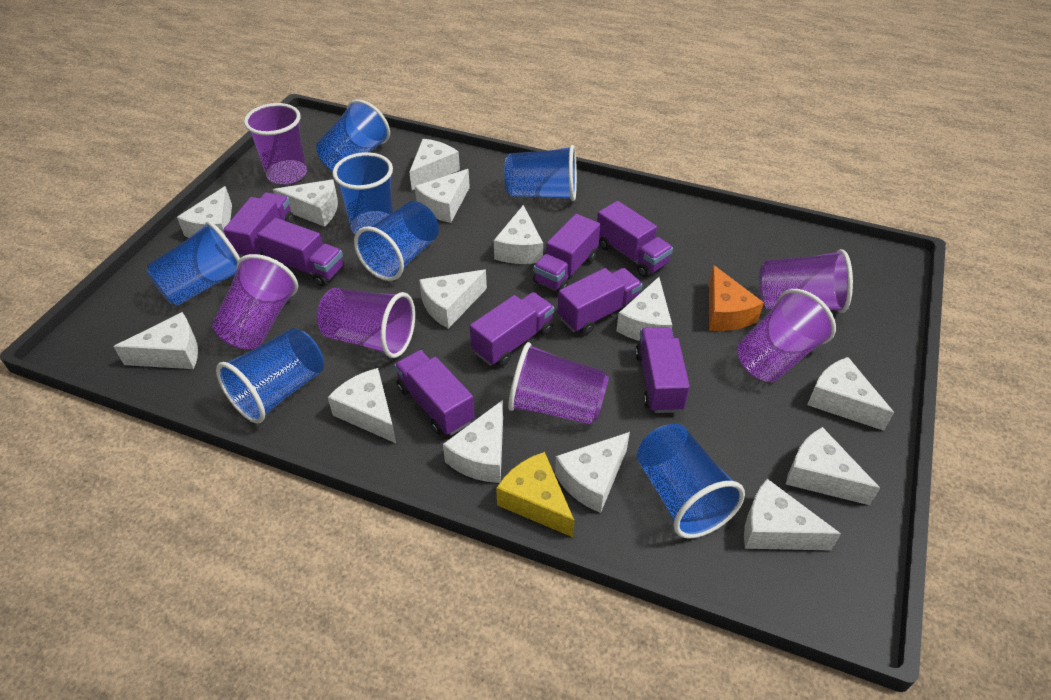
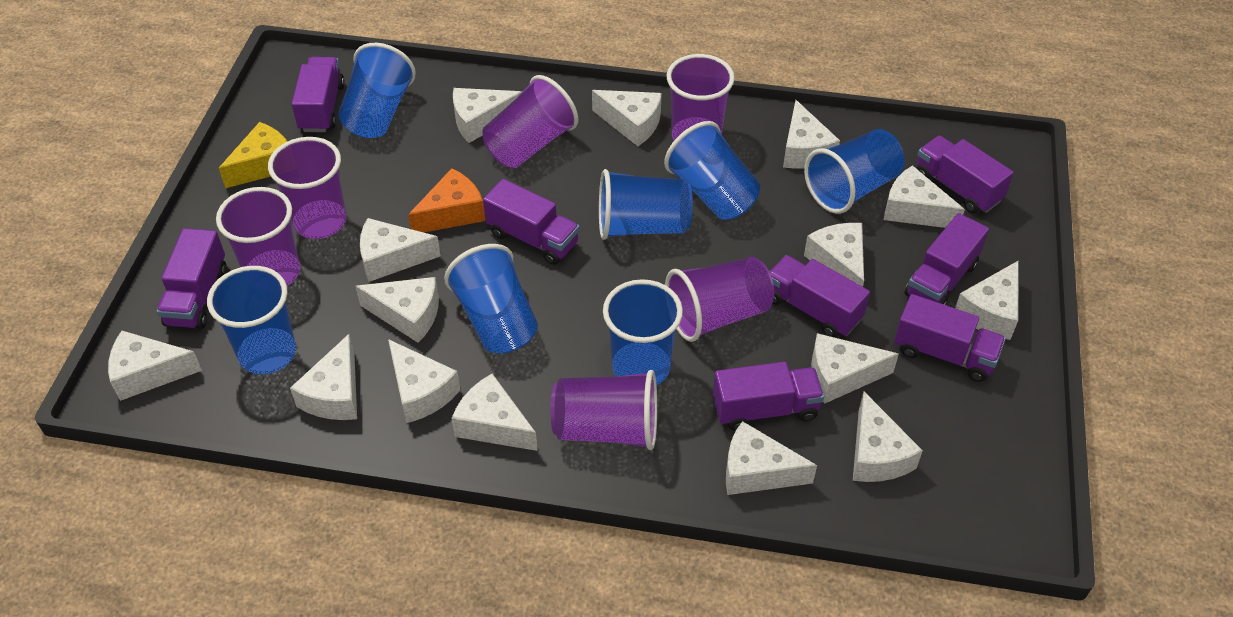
white cheese: [113,312,198,369] [177,186,232,238] [273,179,338,227] [328,368,396,443] [409,139,460,190] [415,169,470,223] [419,269,487,329] [443,400,503,483] [494,205,543,264] [555,432,630,513] [616,277,672,341] [744,479,841,550] [786,427,880,505] [807,357,894,431] = 14 -> [108,331,202,401] [290,334,357,420] [355,277,439,343] [360,218,441,282] [388,339,460,423] [451,374,538,451] [453,88,522,143] [592,90,662,146] [726,421,817,495] [783,100,840,169] [804,223,864,287] [811,333,899,404] [853,392,923,482] [884,165,965,228] [955,260,1019,340] = 15

